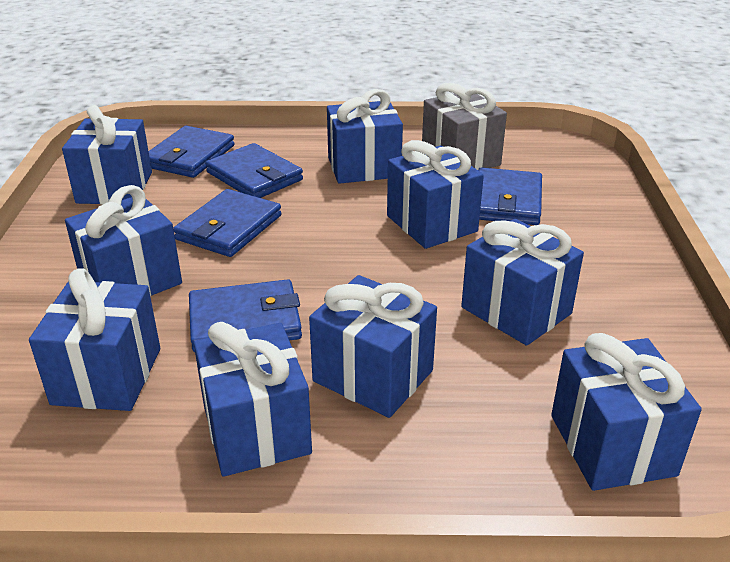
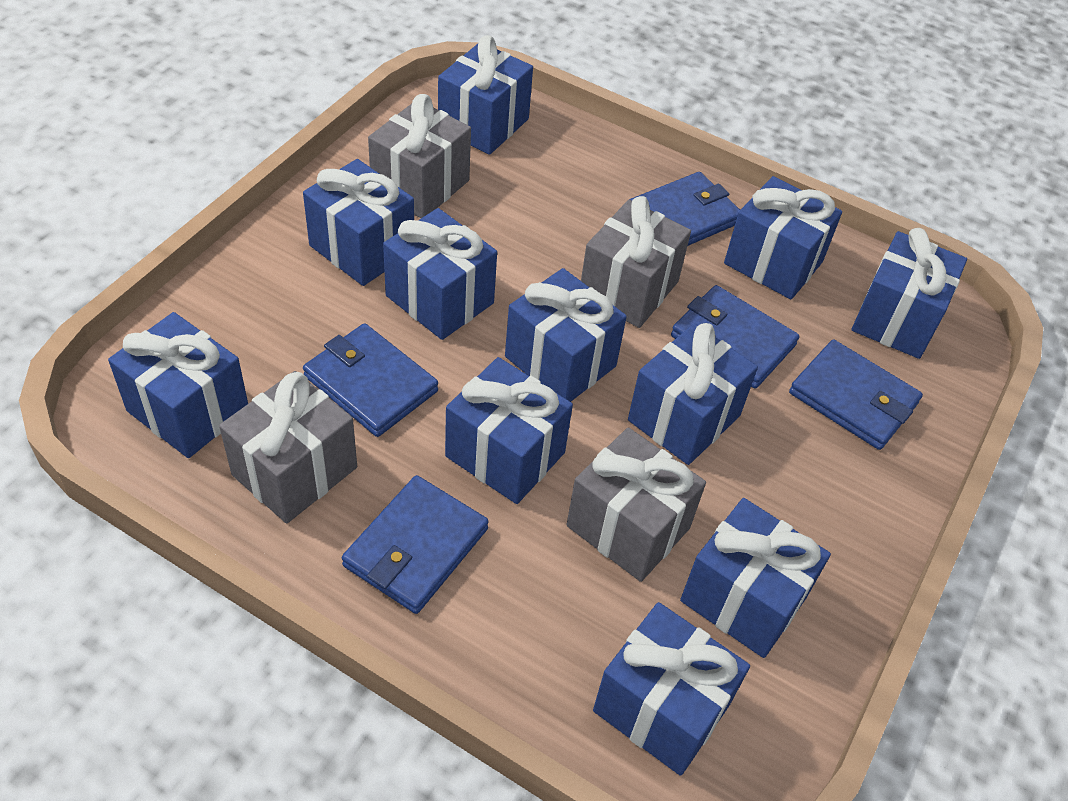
blue gift: [29,268,160,411] [62,105,152,205] [65,185,182,297] [194,322,312,477] [309,275,437,418] [327,89,403,184] [387,140,484,249] [461,219,584,346] [551,333,702,491] = 9 -> [108,312,248,458] [303,159,414,286] [383,208,497,340] [438,35,533,155] [445,357,573,504] [505,268,627,402] [593,602,750,776] [628,323,758,465] [680,498,831,658] [724,176,842,299] [852,228,967,359] = 11
grey gift: [422,83,507,170] = 1 -> [219,371,357,524] [368,94,471,218] [566,427,706,582] [581,196,691,328] = 4

